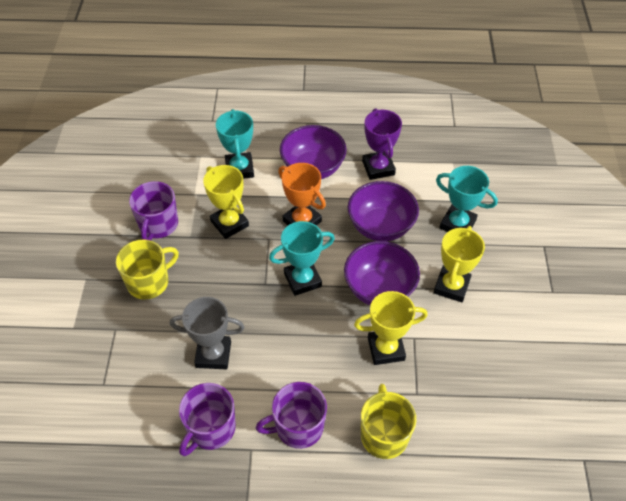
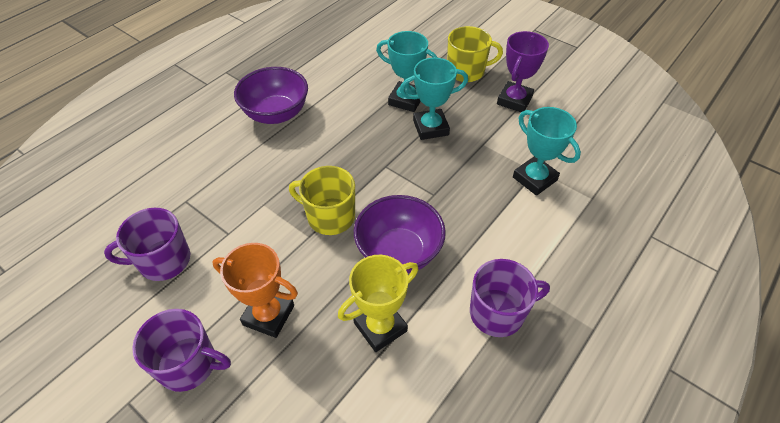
grey trophy: [170,297,244,369] = 1 -> none = 0
purple bowl: [280,125,347,179] [344,241,420,305] [348,181,419,241] = 3 -> [234,67,308,124] [354,195,446,273] = 2
yellow trophy: [203,165,249,239] [354,291,428,365] [434,226,485,302] = 3 -> [338,255,418,352] = 1

